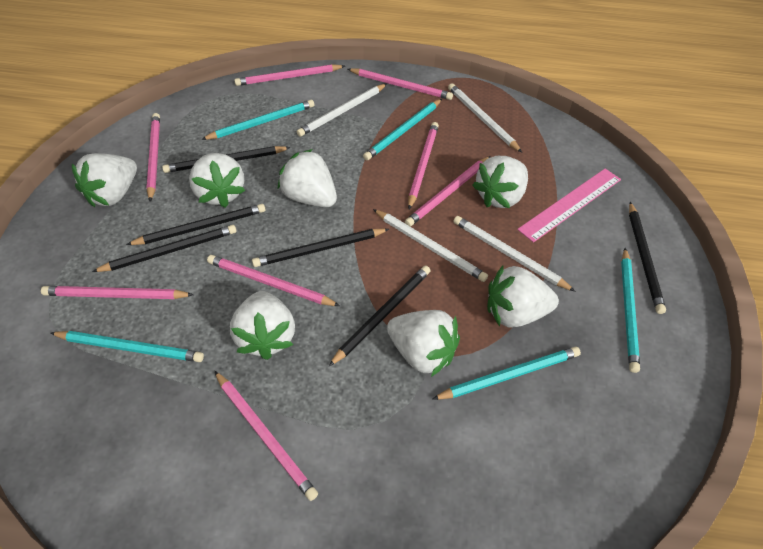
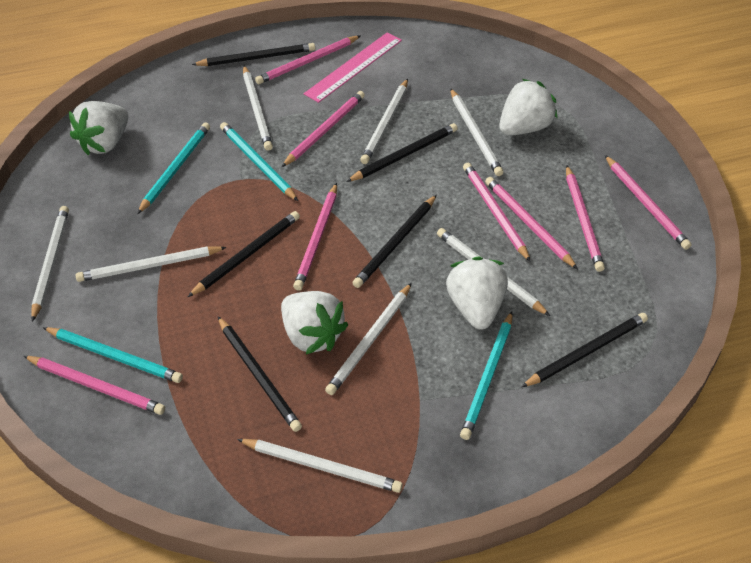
turquoise pencil: [51,331,204,362] [201,100,314,140] [363,99,442,160] [432,346,581,400] [621,248,640,373] = 5 -> [43,327,183,383] [137,123,210,214] [220,122,298,201] [460,311,512,440] = 4
white pencil: [297,84,387,137] [373,209,488,282] [448,83,522,153] [453,216,576,292] = 4 -> [31,206,69,322] [76,247,227,282] [237,439,403,493] [243,66,273,151] [325,283,412,395] [360,79,408,164] [437,228,550,316] [450,88,503,176] = 8
white strawberry: [72,153,137,207] [189,153,245,208] [230,291,295,360] [278,149,337,207] [387,310,460,377] [472,156,528,208] [487,265,559,328] = 7 -> [69,101,128,155] [281,291,348,354] [446,256,508,330] [499,79,558,136] = 4

